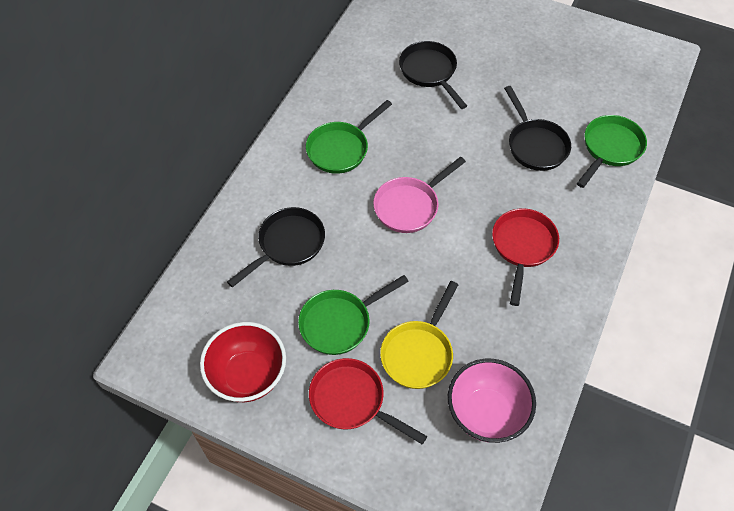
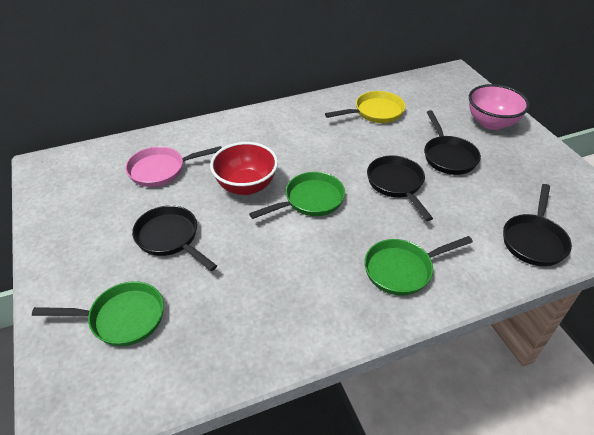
black pan: [227,207,325,287] [399,41,467,109] [504,86,571,171] = 3 -> [132,205,217,271] [367,155,433,221] [424,110,481,175] [503,184,572,266] = 4
red pan: [309,358,427,444] [492,208,559,306] = 2 -> none = 0

